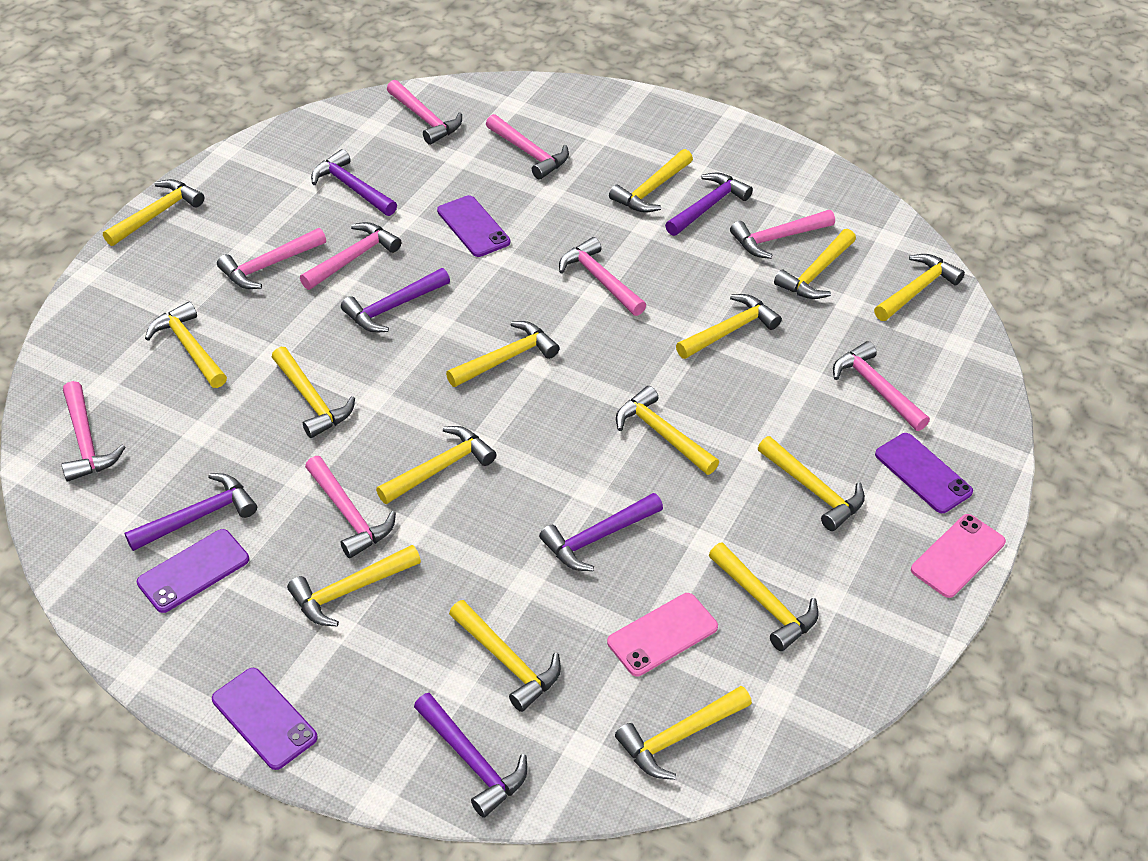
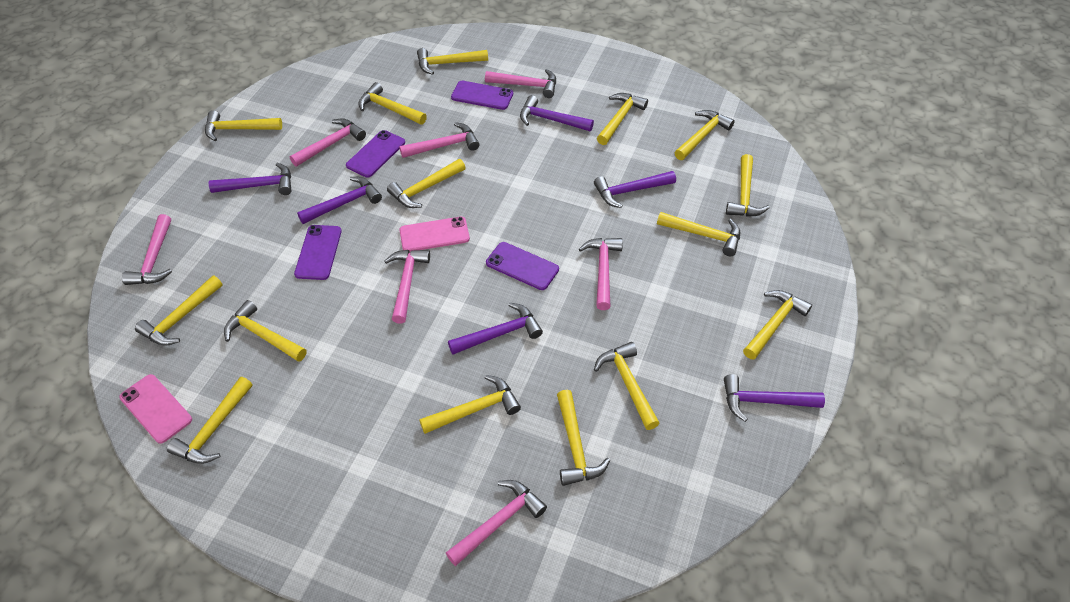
pink hammer: [62,381,125,482] [217,228,326,289] [300,222,401,290] [305,456,396,558] [387,80,462,145] [486,114,569,180] [559,237,646,316] [730,210,835,259] [833,341,930,431] = 9 -> [122,214,172,285] [290,119,366,167] [384,250,430,324] [399,122,480,158] [446,480,547,566] [485,69,556,98] [579,238,623,310] = 7

